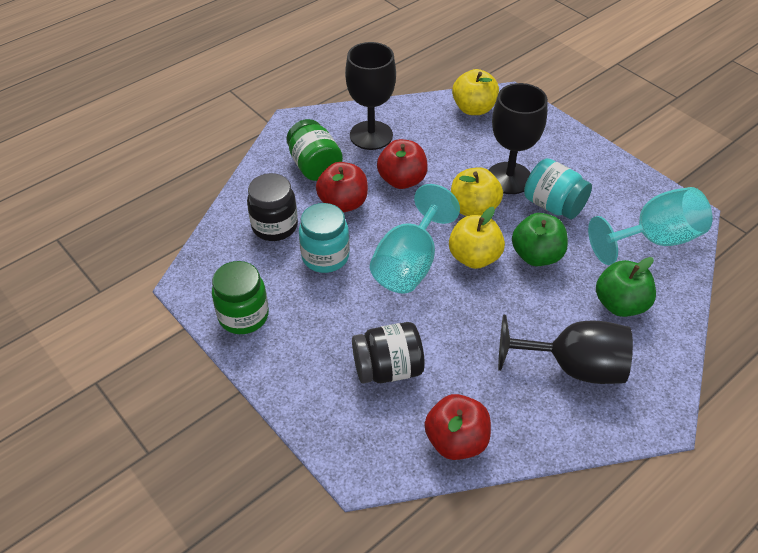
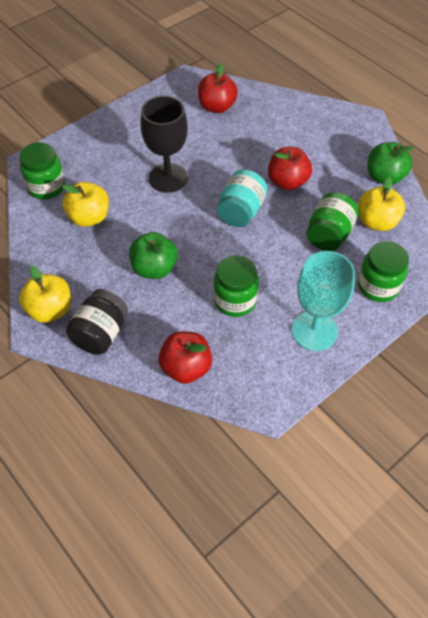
black goblet: [345,42,396,150] [489,83,548,194] [498,314,633,384] = 3 -> [140,96,188,193] = 1
black jar: [247,173,298,241] [352,322,425,383] = 2 -> [66,289,128,355] = 1
green jar: [212,261,269,334] [286,119,343,181] = 2 -> [19,142,65,199] [213,255,259,317] [306,192,359,251] [358,241,409,302] = 4
turquoise goblet: [370,184,460,293] [588,187,712,265] = 2 -> [292,251,355,351] = 1
turquoise jar: [299,203,350,273] [524,158,592,219] = 2 -> [217,169,267,227] = 1

